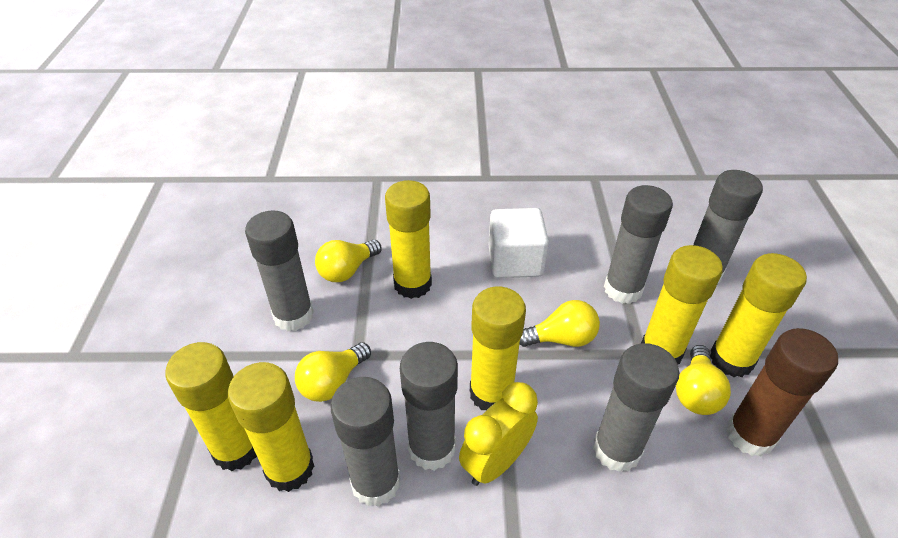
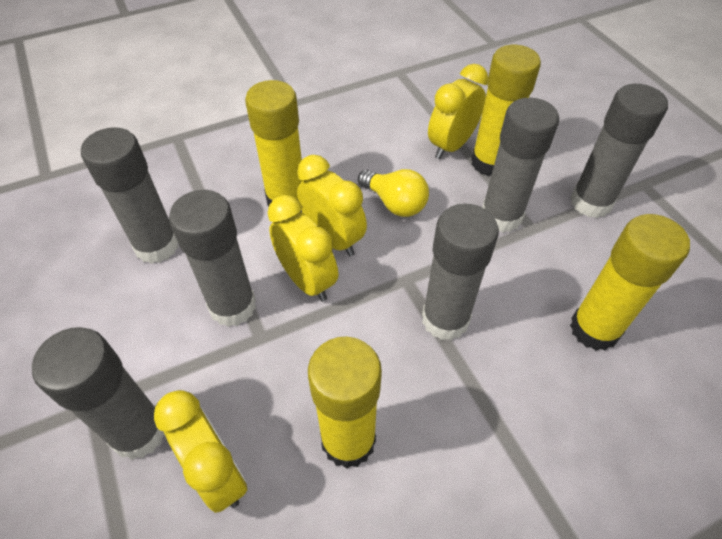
brown glue stick: [726,328,838,457] = 1 -> none = 0
white cube: [488,208,549,278] = 1 -> none = 0
yellow clock: [459,382,538,486] = 1 -> [154,390,247,513] [268,195,338,302] [297,155,367,256] [428,64,488,159] = 4
yellow glue stick: [165,342,257,471] [228,362,314,492] [385,180,432,299] [470,287,526,410] [641,245,723,364] [710,253,807,377] = 6 -> [245,80,303,206] [308,337,382,469] [471,45,541,176] [570,214,690,351] = 4
yellow light bulb: [295,342,371,402] [315,240,381,282] [520,300,600,347] [676,345,731,415] = 4 -> [358,169,429,217] = 1

